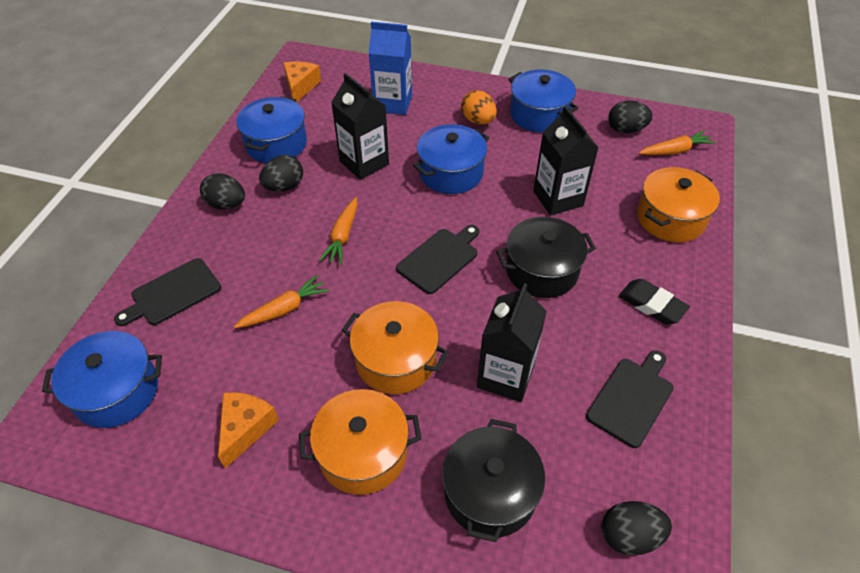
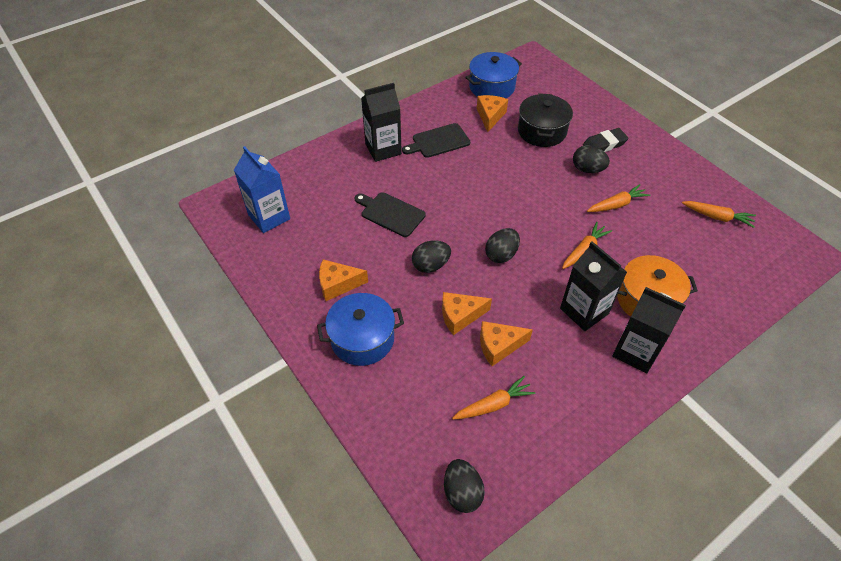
black cutting board: [114,258,221,326] [396,225,479,294] [586,350,673,448] = 3 -> [355,192,426,237] [402,123,470,158] = 2
black pot: [442,419,545,542] [496,217,596,298] = 2 -> [518,93,573,147] = 1
blue pot: [42,331,162,428] [236,96,307,163] [413,124,489,194] [509,69,579,132] = 4 -> [317,293,404,366] [465,52,522,98] = 2
orange carrot: [234,275,329,328] [319,197,358,264] [639,130,716,155] = 3 -> [452,376,535,420] [562,222,612,269] [587,184,650,212] [682,201,756,228] = 4
orange cheese: [218,392,279,468] [283,61,321,102] = 2 -> [319,259,368,301] [442,292,492,335] [477,95,508,132] [480,321,533,366] = 4
orange egg: [461,90,497,125] = 1 -> none = 0
orange pot: [299,389,421,495] [342,301,449,394] [637,167,720,242] = 3 -> [617,255,698,317] = 1

